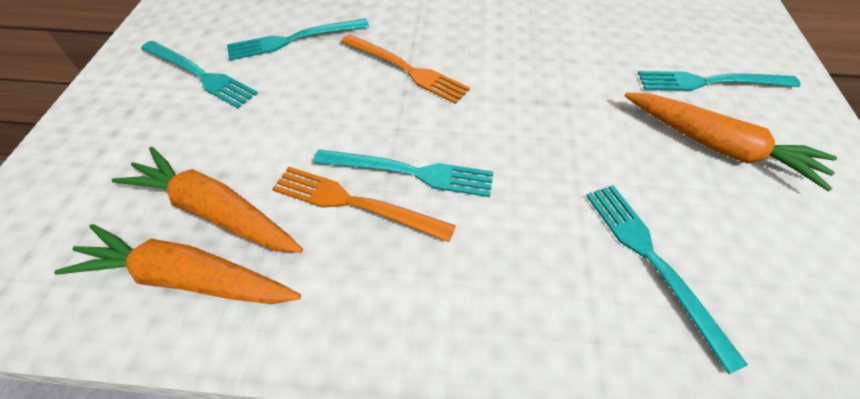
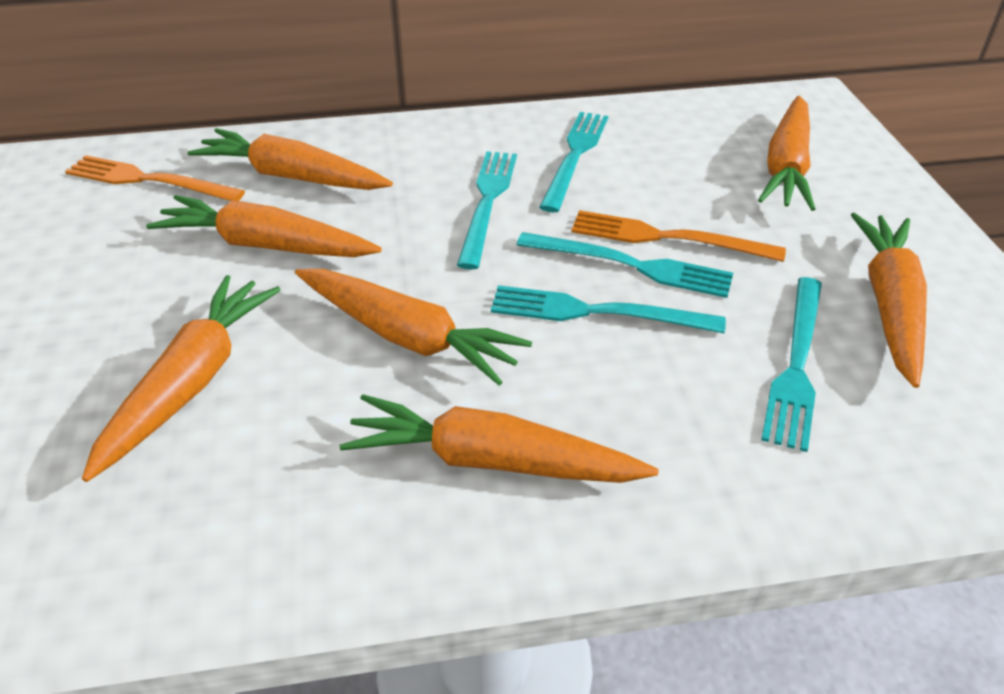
orange carrot: [54,224,301,304] [112,147,303,253] [625,93,837,191] = 3 -> [82,275,281,482] [146,195,382,257] [188,128,393,190] [295,269,532,385] [340,394,659,483] [758,96,815,211] [851,213,927,388] = 7

